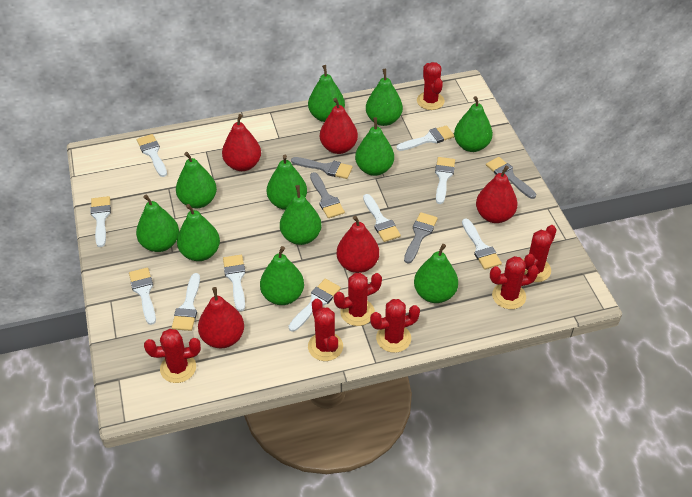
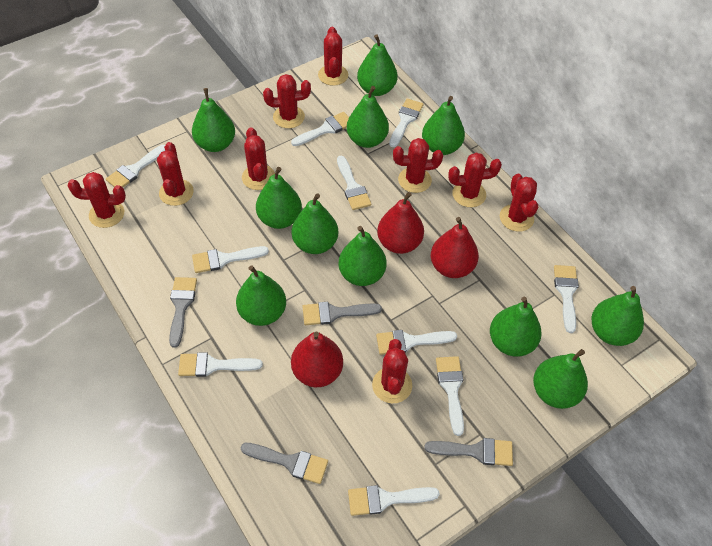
red cactus: [144,329,201,383] [308,299,343,361] [334,273,382,326] [370,299,420,353] [417,62,445,110] [490,256,539,309] [522,225,557,282] = 7 -> [67,172,126,228] [157,142,194,206] [242,127,275,190] [263,74,311,128] [318,27,348,86] [372,339,412,403] [393,138,443,193] [448,153,502,207] [500,174,538,232] = 9
red pear: [198,287,244,349] [222,114,261,171] [320,98,358,154] [337,215,379,273] [476,166,518,223] = 5 -> [291,332,343,387] [377,192,424,254] [431,217,479,278] = 3

